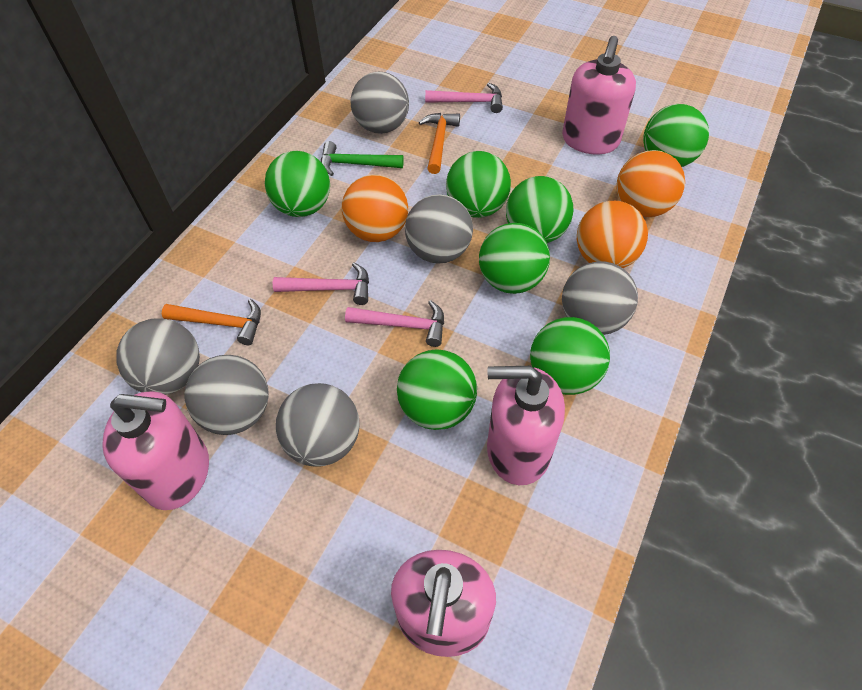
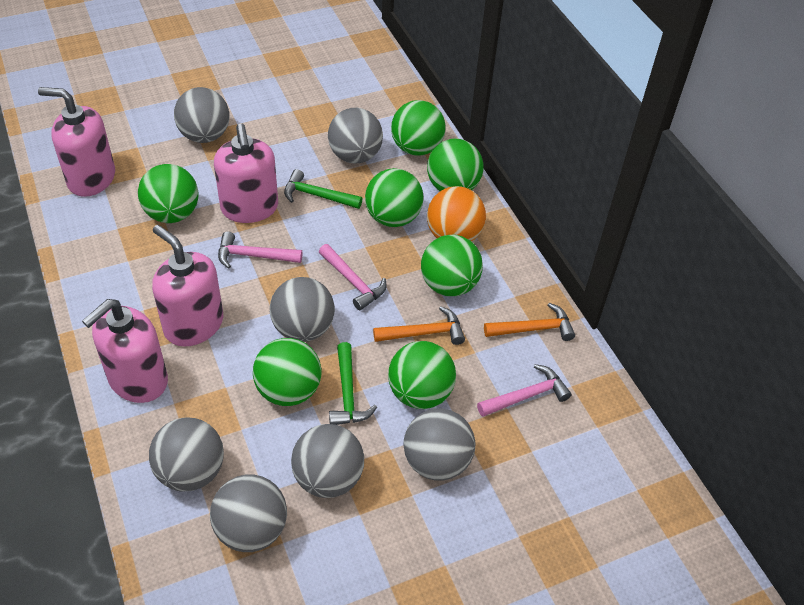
green hammer: [321,141,404,176] = 1 -> [284,169,362,209] [329,342,377,425] = 2
grey ball: [116,318,200,395] [185,355,269,435] [276,383,359,467] [351,72,409,134] [405,195,473,264] [562,261,638,335] = 6 -> [149,417,224,491] [174,87,229,143] [210,474,287,552] [270,277,335,342] [291,424,364,498] [328,108,383,163] [404,408,475,481] = 7
orange ball: [342,175,408,242] [577,201,648,268] [617,150,685,217] = 3 -> [427,186,486,241] = 1

